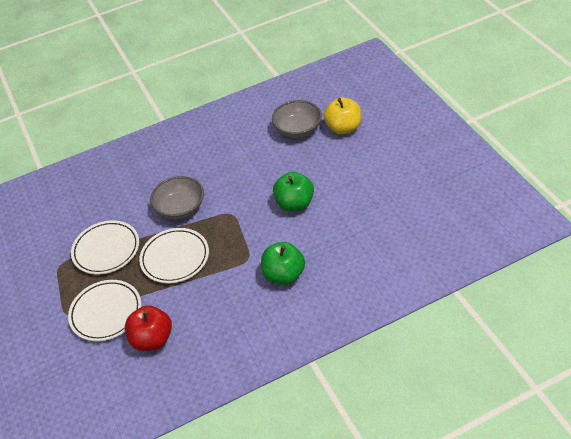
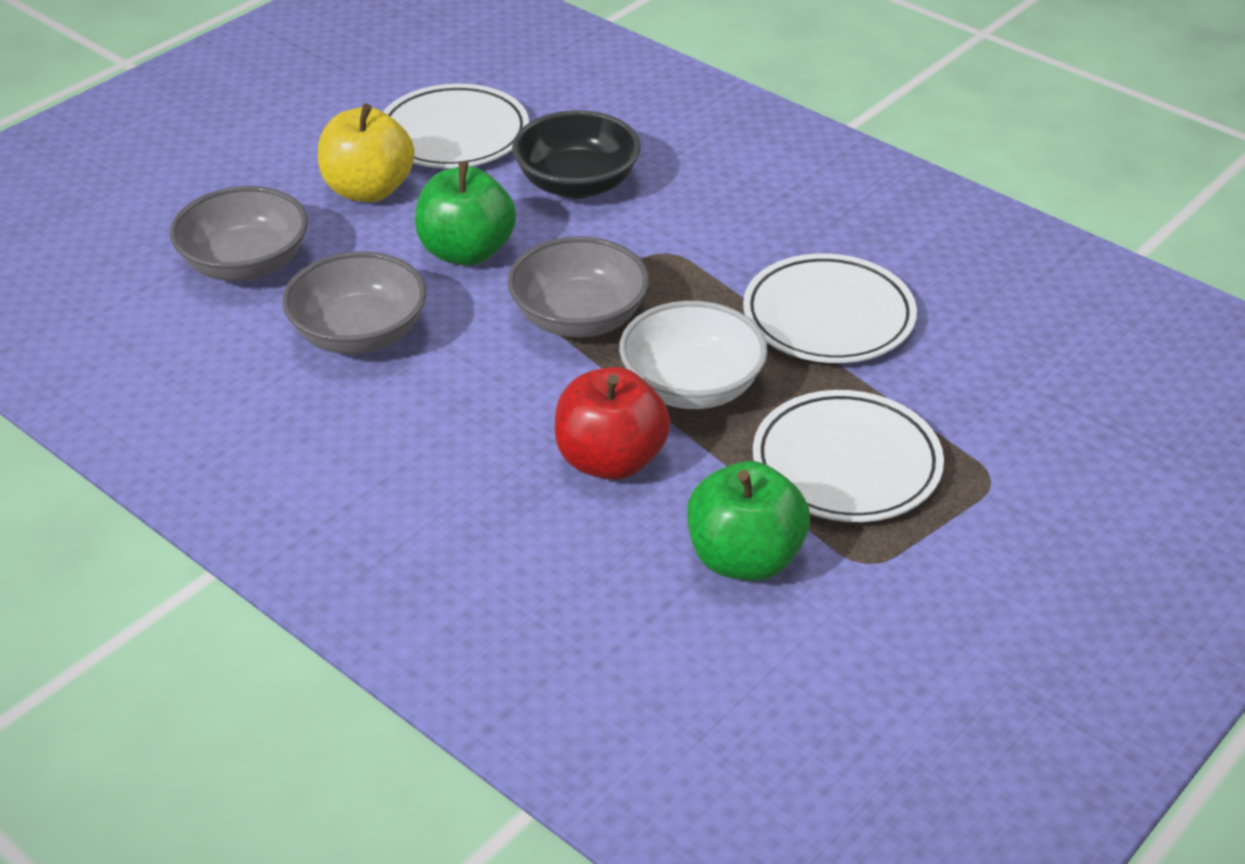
black bowl: none = 0 -> [512,110,641,198] = 1
grey bowl: [150,176,204,219] [272,100,322,138] = 2 -> [170,186,308,281] [282,251,426,354] [507,236,649,338] = 3
white bowl: none = 0 -> [619,301,768,409] = 1

